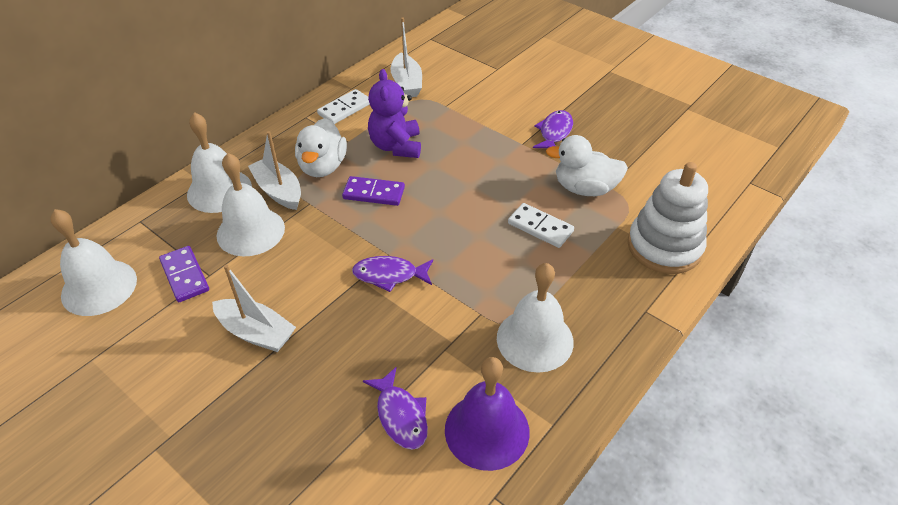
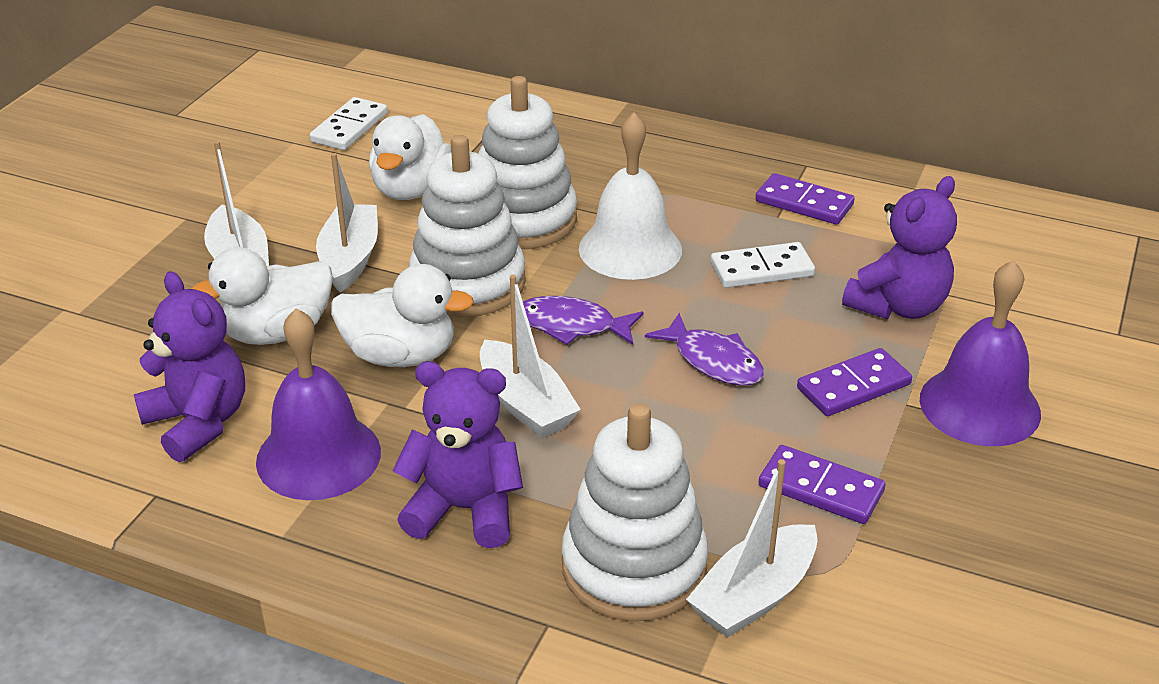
purple bell: [445,357,530,471] = 1 -> [256,308,381,500] [920,260,1041,446] = 2
purple domino: [159,246,209,302] [342,176,405,206] = 2 -> [755,173,855,225] [759,445,886,524] [797,348,912,416] = 3
purple fish: [352,256,433,292] [363,367,428,450] [533,110,573,148] = 3 -> [523,296,644,345] [645,313,764,386] = 2
purple teddy bear: [368,69,421,158] = 1 -> [134,271,245,462] [392,361,523,548] [842,176,957,319] = 3
white bell: [51,209,137,316] [187,112,252,213] [217,153,285,256] [497,263,574,373] = 4 -> [579,112,682,280] = 1
white boat: [212,265,296,352] [248,131,301,210] [391,17,422,97] = 3 -> [204,141,269,266] [316,153,378,293] [480,275,581,438] [686,459,817,638] = 4
white duck: [295,118,347,177] [546,135,628,196] = 2 -> [192,247,333,345] [331,264,474,367] [369,114,451,200] = 3
white stacking toy: [628,162,708,274] = 1 -> [409,135,526,317] [478,76,577,249] [562,403,708,621] = 3

